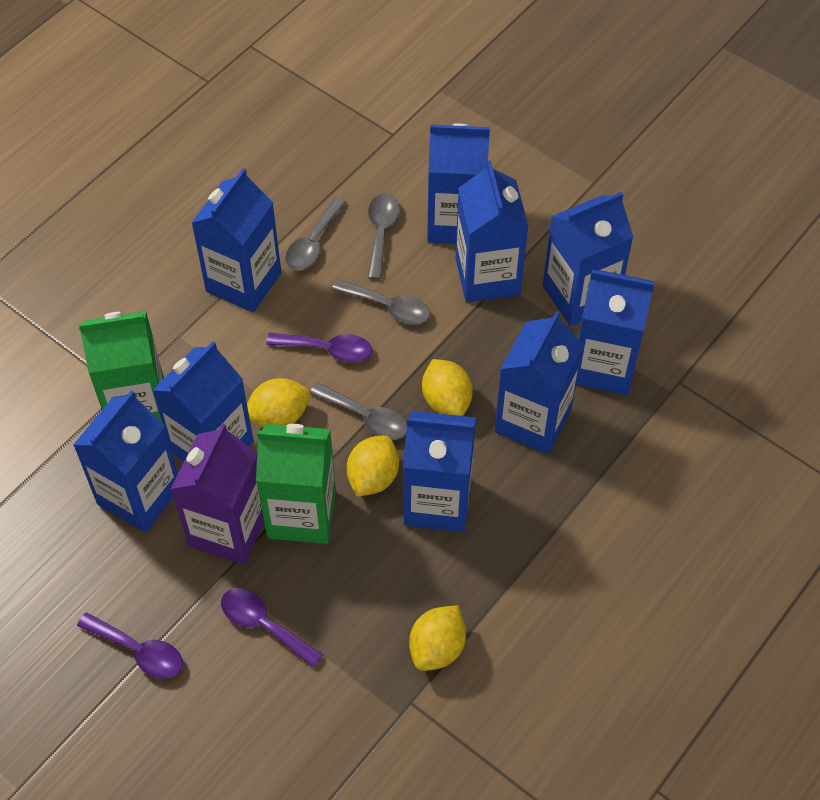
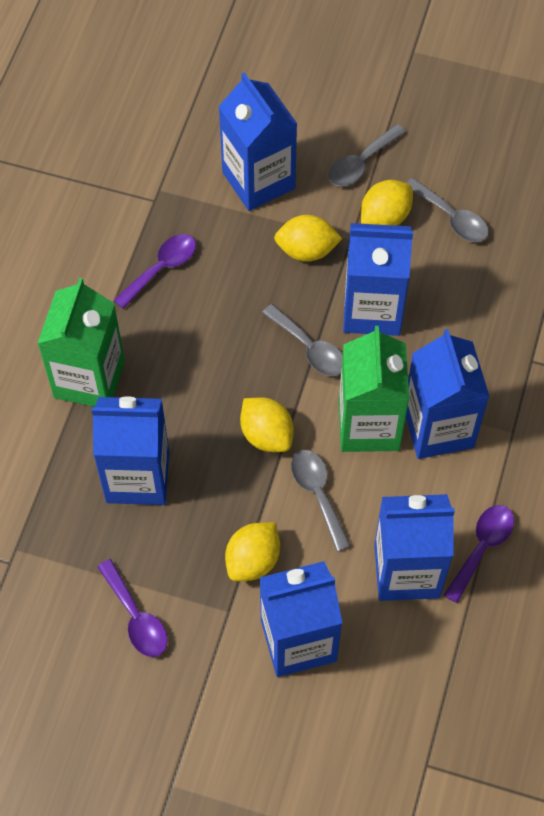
blue carton: [73,390,178,533] [152,341,254,462] [191,168,281,313] [403,411,476,532] [427,124,490,244] [456,160,528,302] [495,311,584,454] [543,192,633,326] [576,269,655,395] = 9 -> [92,396,169,505] [218,72,297,211] [260,561,342,677] [343,223,413,336] [374,494,455,601] [406,329,490,459] = 6
purple carton: [171,423,264,565] = 1 -> none = 0

